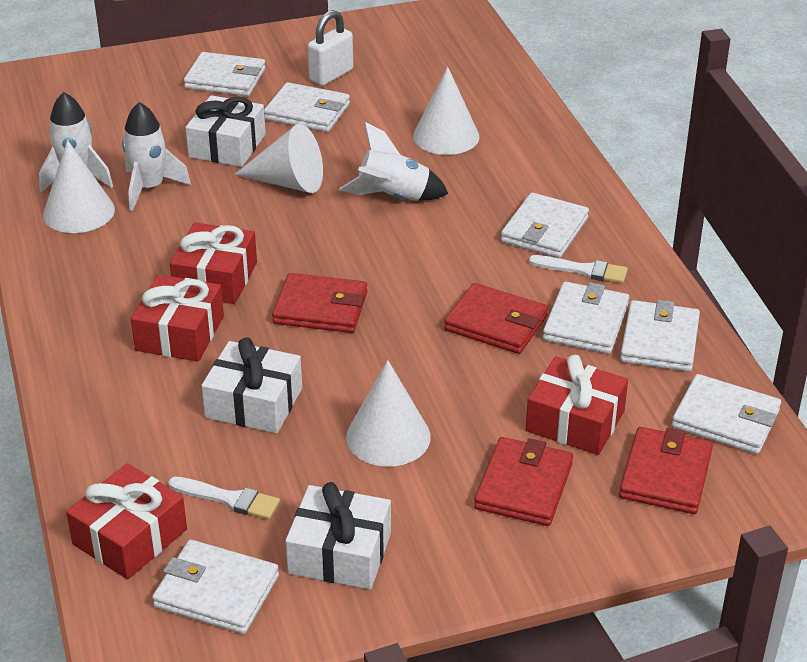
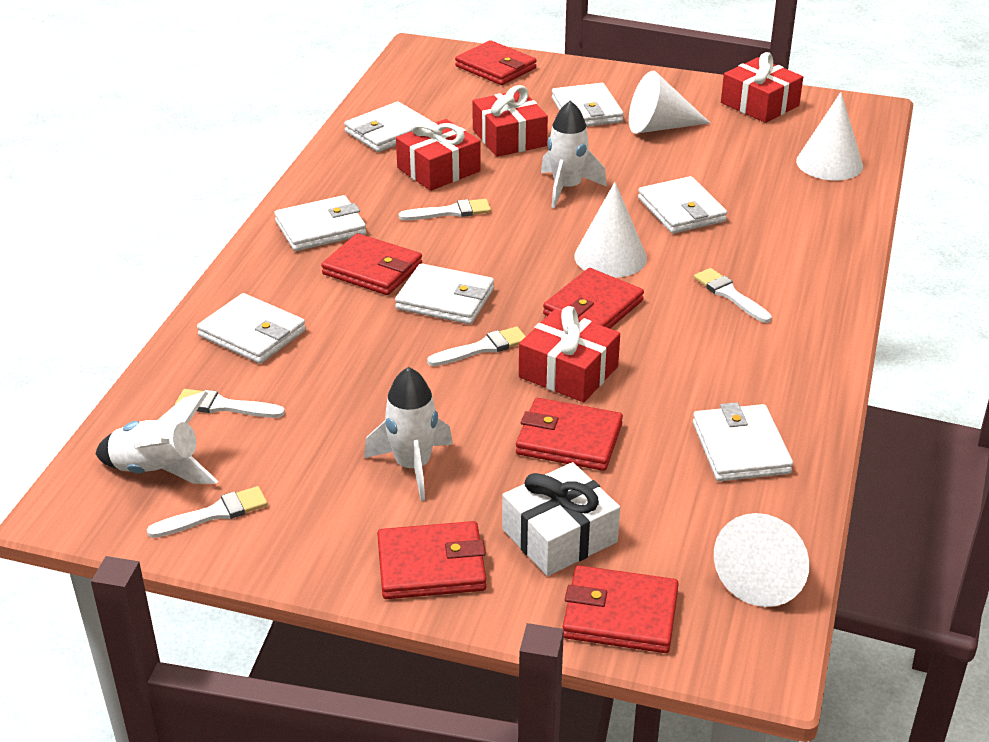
red wallet: [272,273,368,333] [444,283,548,354] [474,437,573,526] [619,427,713,514] = 4 -> [321,233,422,295] [377,521,486,599] [455,40,537,85] [516,398,623,471] [543,268,644,329] [563,565,679,653] = 6
white brush: [168,477,280,520] [529,255,628,283] = 2 -> [147,486,268,538] [175,389,285,418] [399,199,491,220] [427,326,526,366] [694,268,772,323] = 5
white gift: [185,95,266,167] [201,337,302,433] [285,482,391,590] = 3 -> [502,462,620,576] = 1
white padlock: [308,10,353,86] = 1 -> none = 0

